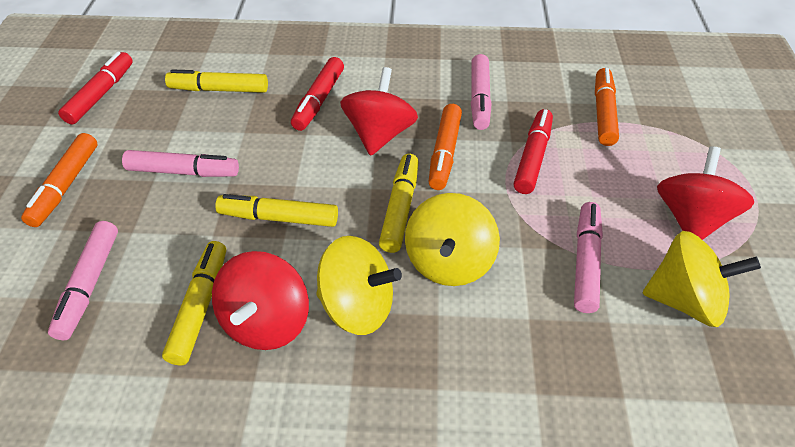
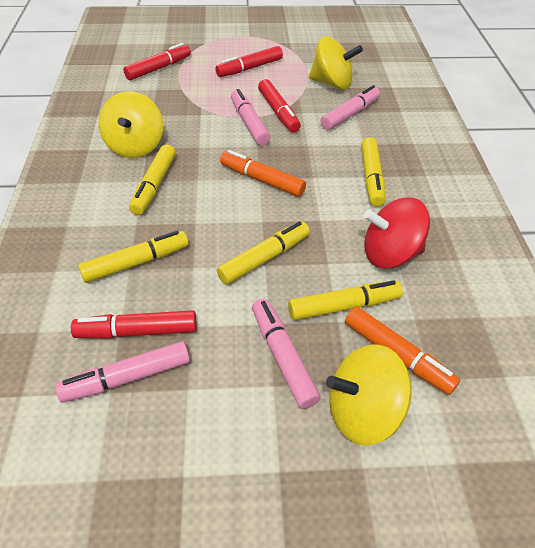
orange marker: [21,133,97,227] [428,104,462,190] [595,68,619,146] = 3 -> [220,150,306,197] [345,306,460,395] = 2
red marker: [58,52,133,124] [291,57,344,131] [514,109,553,194] = 3 -> [71,310,197,339] [123,43,191,80] [215,46,283,77] [258,79,301,132] = 4
red spinning top: [212,251,309,350] [340,67,418,156] [657,146,754,240] = 3 -> [364,198,430,269] = 1
yellow marker: [162,241,226,365] [165,69,268,93] [215,194,338,227] [379,154,419,253] = 4 -> [78,231,189,283] [129,144,176,215] [217,221,310,285] [288,280,403,320] [361,137,385,207] = 5

